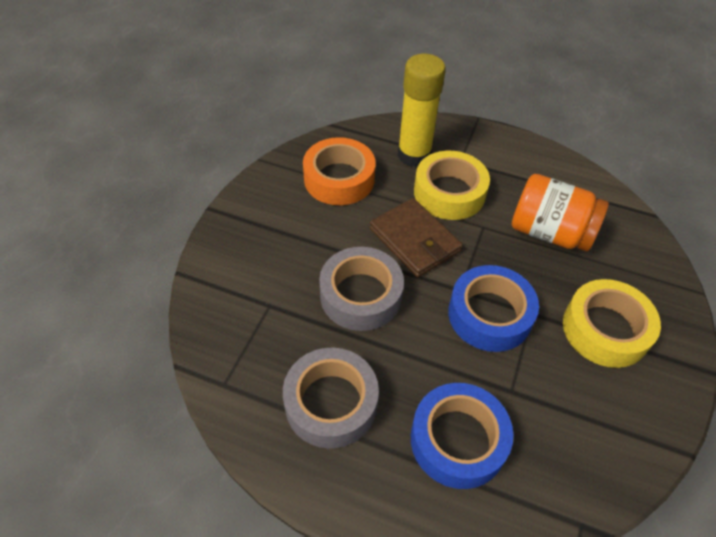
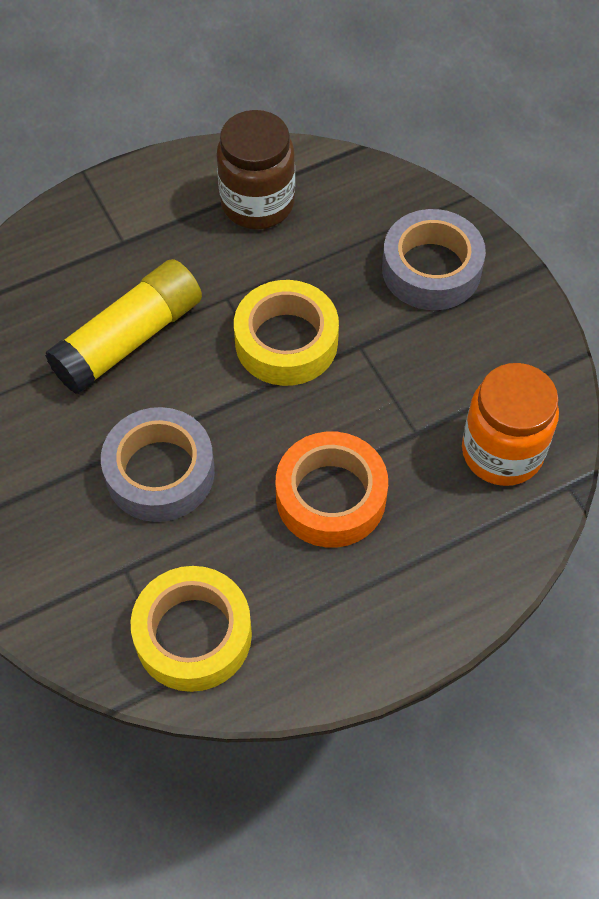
blue tape: [411,383,514,489] [448,265,539,352] = 2 -> none = 0
brown jar: none = 0 -> [216,110,295,229] = 1
brown wallet: [370,198,463,277] = 1 -> none = 0

